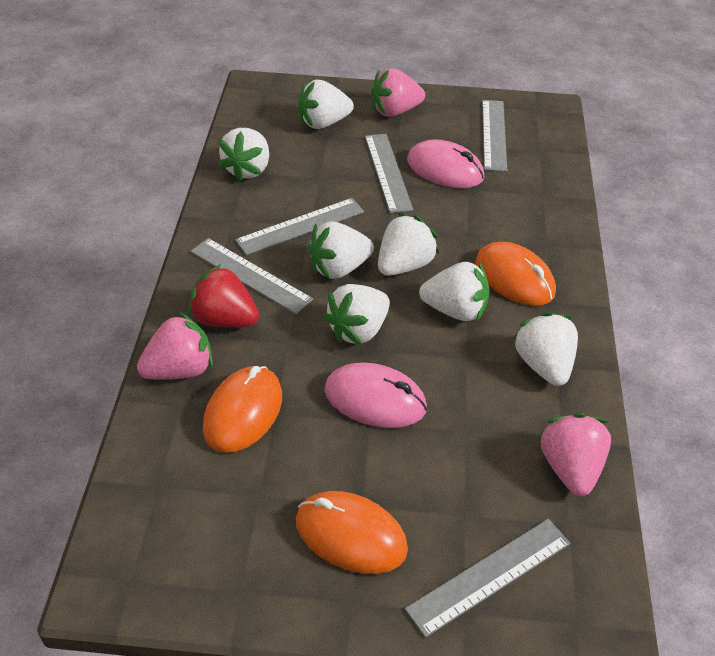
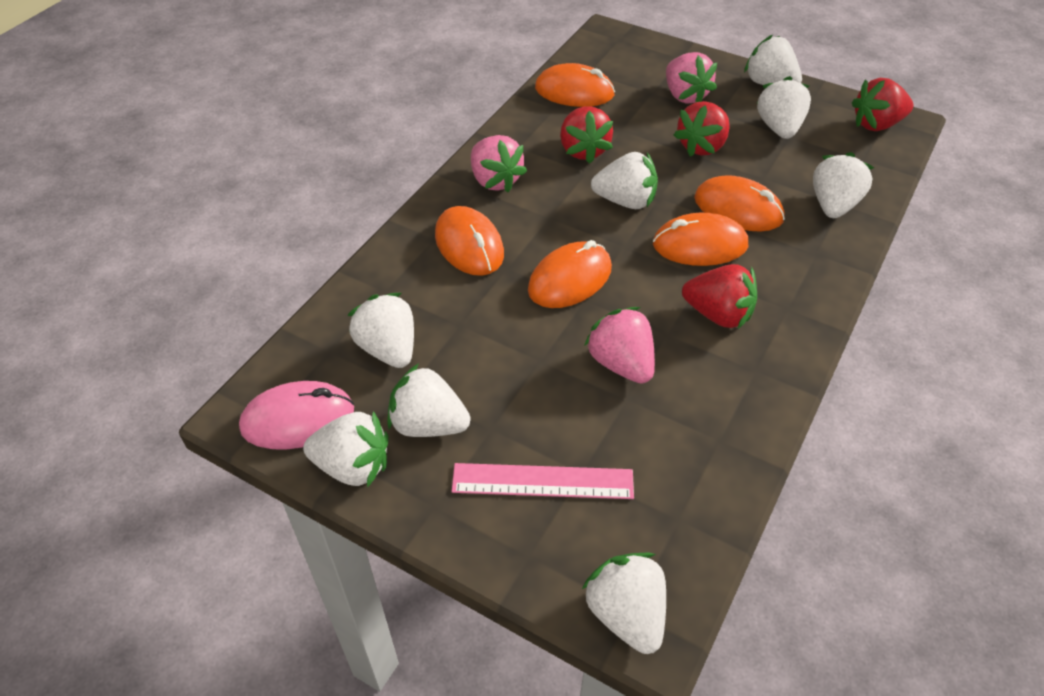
grey ruler: [190,238,313,315] [235,198,364,255] [365,134,413,213] [405,519,570,638] [482,100,507,172] = 5 -> none = 0
orange mouse: [203,366,282,453] [296,491,408,574] [476,242,556,306] = 3 -> [435,206,504,276] [528,240,612,308] [535,63,615,107] [653,213,748,266] [694,175,785,232] = 5
pink mouse: [324,363,427,428] [407,139,484,188] = 2 -> [239,381,354,450] = 1
pink ruler: none = 0 -> [452,463,634,499] = 1
red strawberry: [188,264,259,327] = 1 -> [560,106,613,164] [674,101,730,157] [682,264,757,329] [852,78,913,131] = 4
white strawberry: [218,128,269,182] [298,80,354,129] [308,221,374,279] [323,284,390,345] [378,213,439,276] [419,262,490,321] [512,312,578,386] = 7 -> [303,411,389,488] [348,293,414,368] [387,363,471,437] [582,552,666,654] [591,152,658,209] [744,35,802,85] [757,76,811,139] [813,152,874,218] = 8

